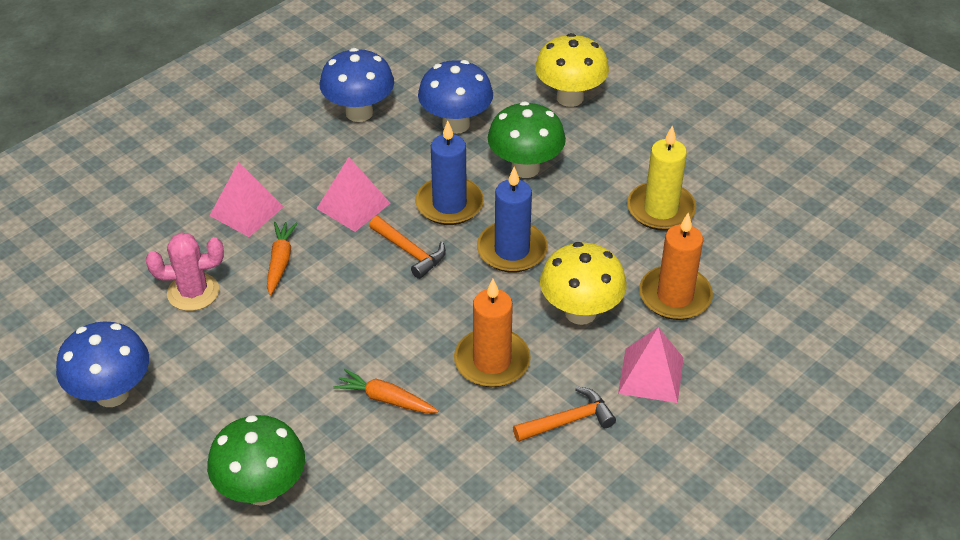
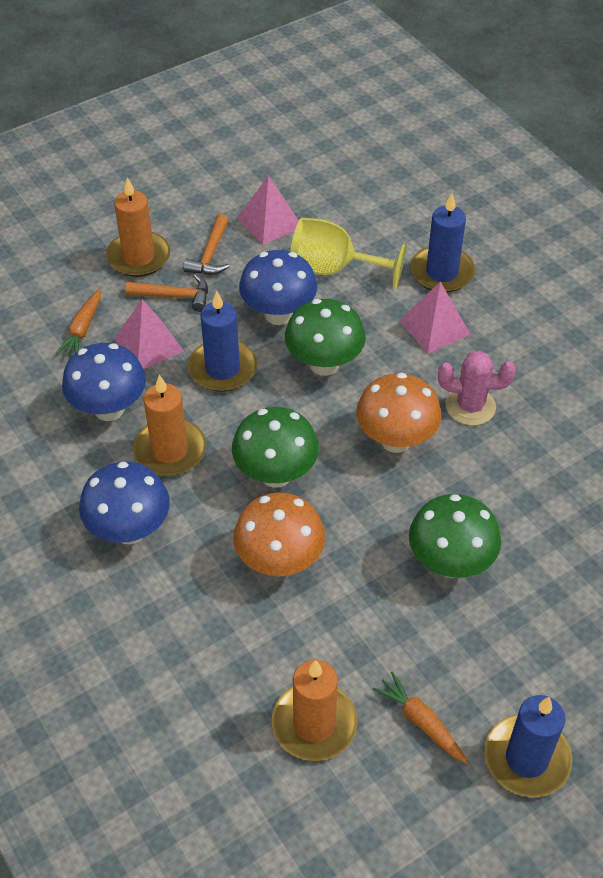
blue candle: [415,121,484,225] [477,167,548,273] = 2 -> [188,291,257,392] [410,193,475,293] [484,695,572,797] = 3
green mushroom: [207,415,305,506] [488,101,566,178] = 2 -> [232,407,319,488] [285,299,366,376] [409,494,501,578] = 3
orange candle: [454,279,531,387] [639,213,713,320] = 2 -> [106,177,170,277] [133,375,206,476] [272,660,357,761] = 3
orange mushroom: none = 0 -> [233,492,325,577] [356,373,442,453] = 2
yellow candle: [627,125,696,231] = 1 -> none = 0
yellow goblet: none = 0 -> [290,218,407,289] = 1
yellow mushroom: [535,33,609,107] [540,242,627,325] = 2 -> none = 0

